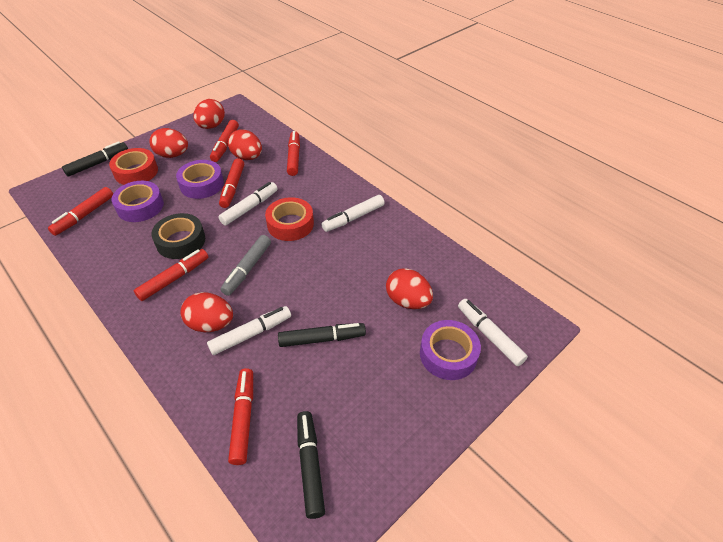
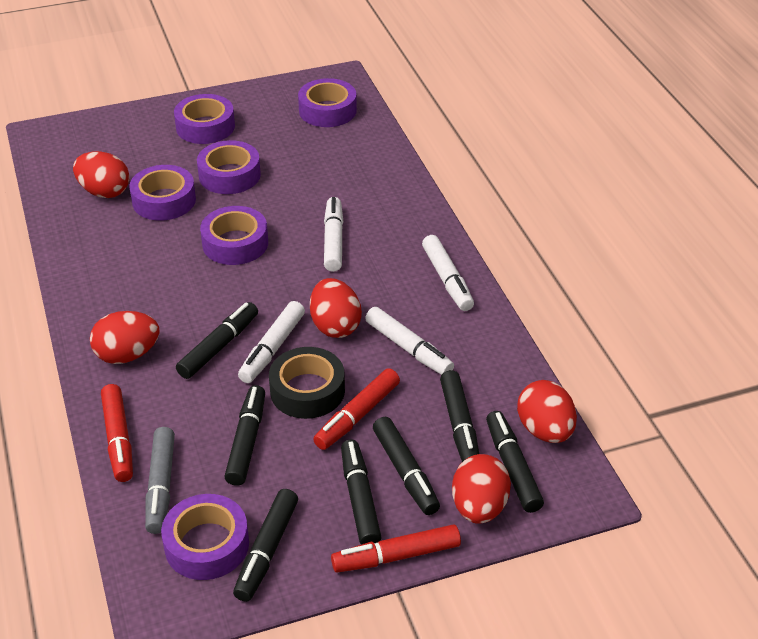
black marker: [62,141,128,177] [278,323,366,347] [297,411,325,519] = 3 -> [176,302,258,379] [225,385,265,486] [233,489,298,602] [341,440,382,545] [373,417,440,515] [440,370,479,462] [486,411,544,513] = 7
purple tape: [112,181,164,222] [176,160,224,199] [420,320,481,380] = 3 -> [129,165,196,221] [161,494,249,580] [174,94,235,144] [197,140,261,194] [200,206,268,265] [298,78,357,127] = 6
red marker: [48,187,113,236] [134,249,208,301] [210,120,239,162] [219,158,244,208] [228,368,253,465] [287,131,300,176] = 6 -> [101,384,133,482] [313,368,400,450] [331,524,461,572] = 3
red tape: [109,148,158,185] [265,197,314,241] = 2 -> none = 0

